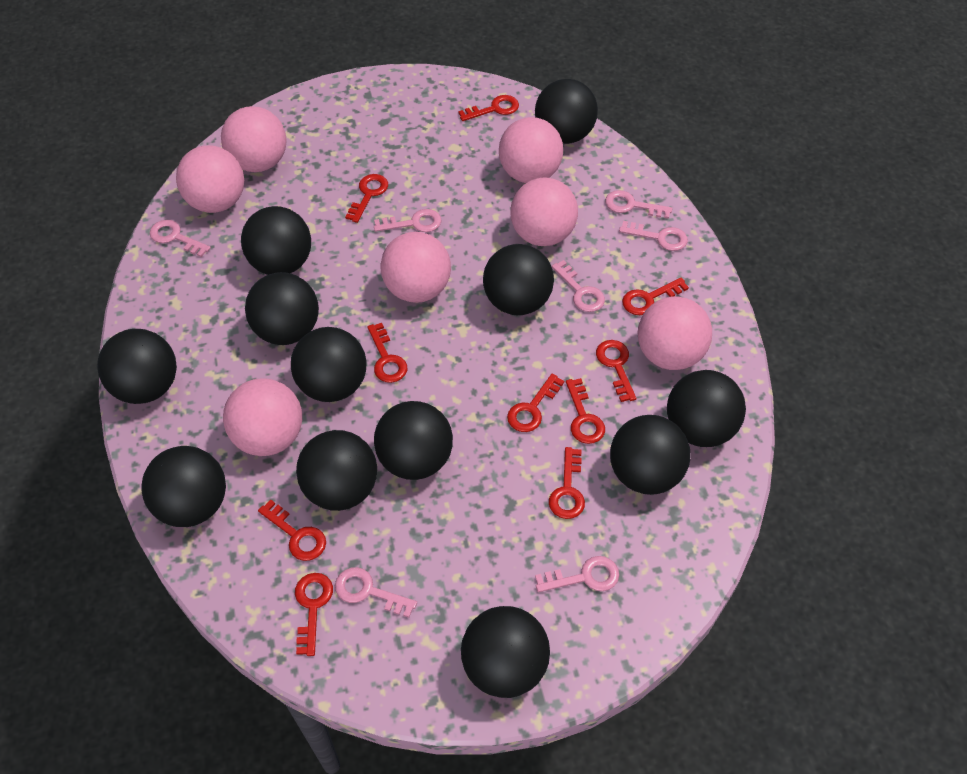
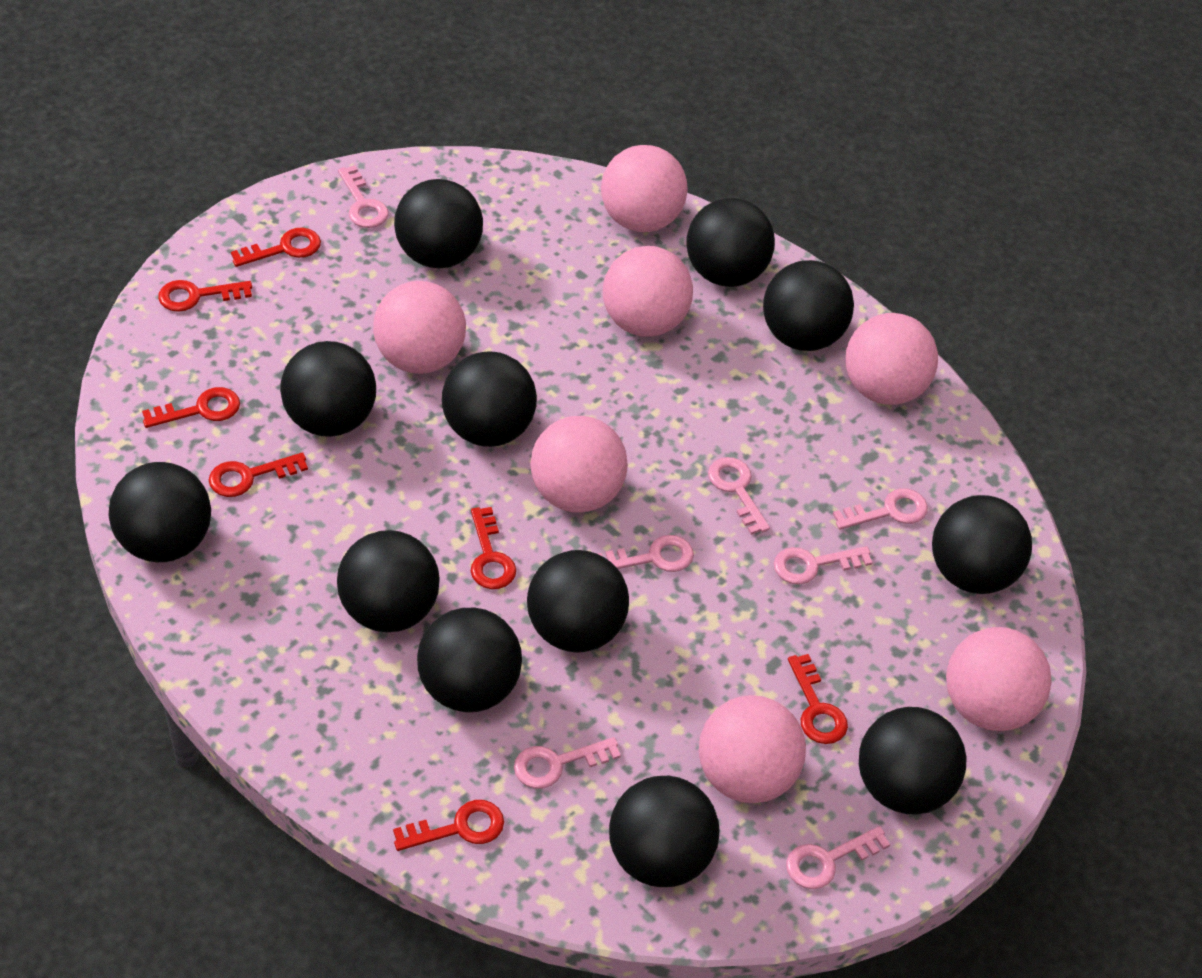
red key: [258,500,326,561] [295,573,333,656] [345,174,388,223] [368,323,407,383] [458,95,519,121] [507,373,564,432] [549,447,585,519] [566,378,605,444] [596,340,637,402] [622,277,689,315] = 10 -> [142,387,240,428] [158,280,252,312] [209,452,308,497] [231,228,321,267] [393,800,504,851] [471,507,516,589] [788,654,848,744] = 7

